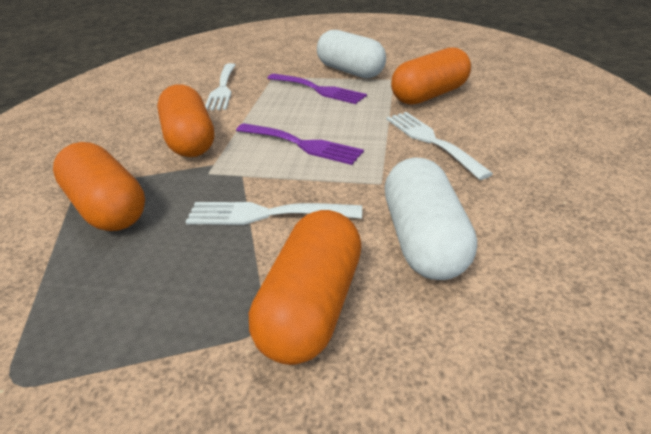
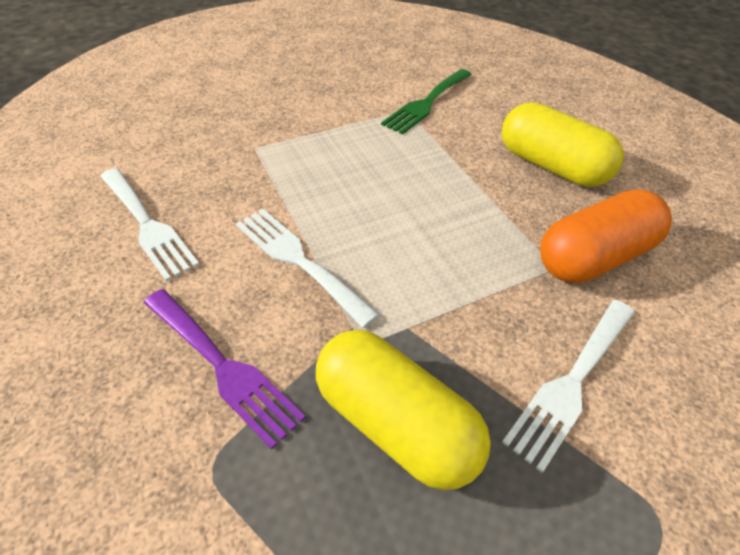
green fork: none = 0 -> [381,69,472,135] = 1
orange capsule: [53,142,145,231] [157,84,214,157] [249,210,362,365] [391,47,471,105] = 4 -> [540,189,672,283] = 1
purple fork: [236,123,364,165] [267,74,367,104] = 2 -> [144,289,306,450] = 1
white capsule: [317,30,386,79] [385,157,477,280] = 2 -> none = 0
yellow capsule: none = 0 -> [316,330,491,490] [502,102,624,187] = 2

